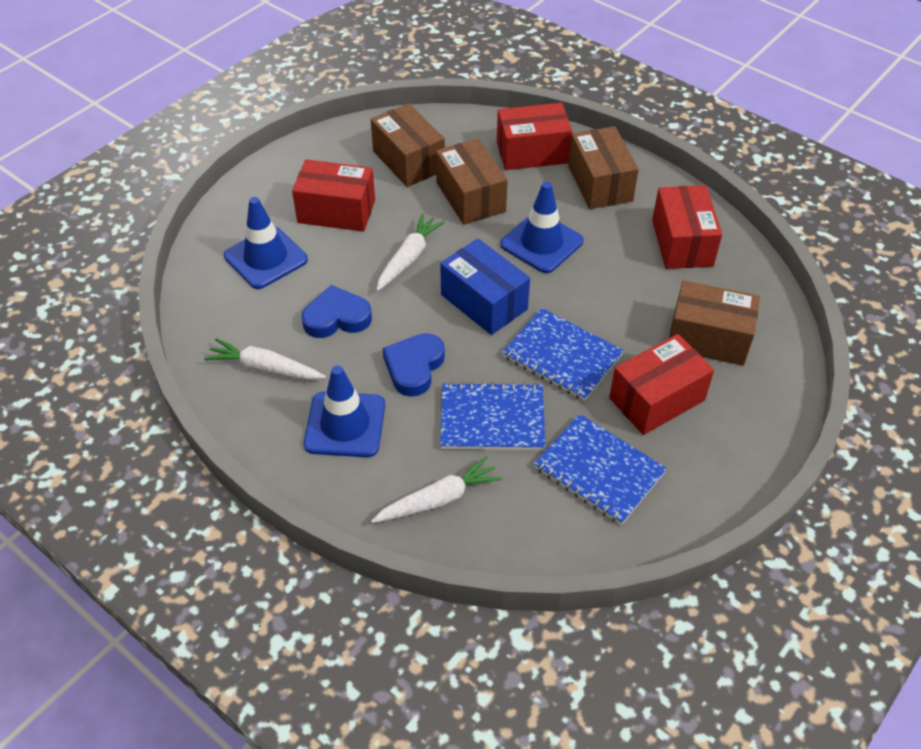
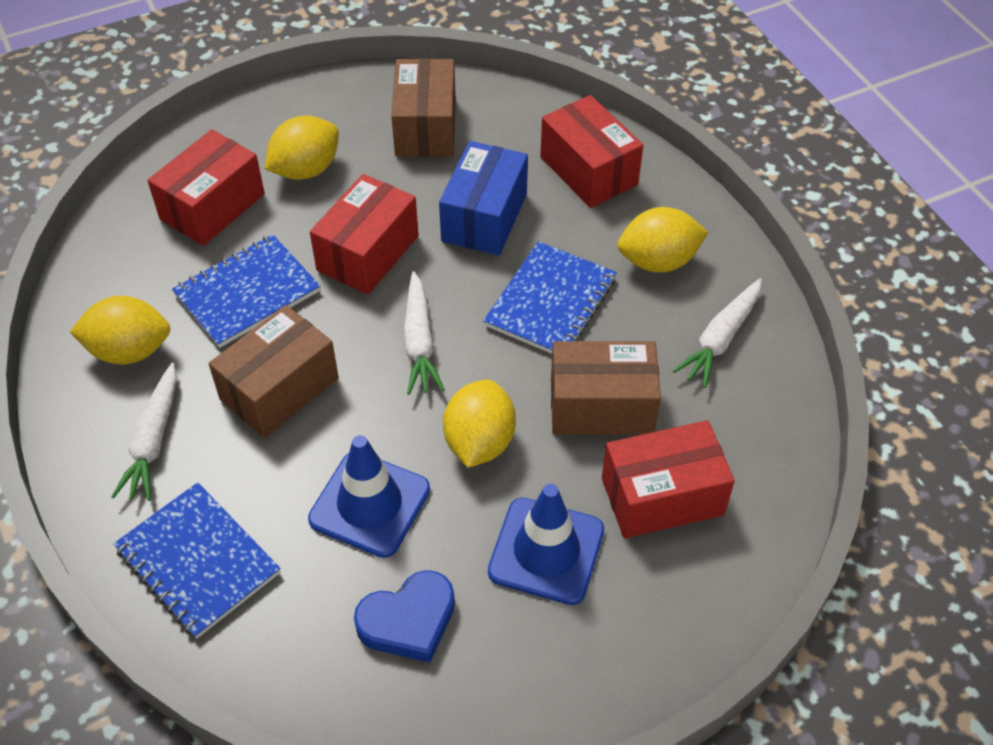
blue heart: [302,285,372,338] [383,333,445,397] = 2 -> [354,570,455,663] = 1
blue traffic cone: [224,197,308,289] [304,366,385,457] [500,182,584,273] = 3 -> [308,435,430,558] [488,484,604,605] = 2
brown box: [371,103,445,187] [436,138,508,225] [568,126,639,209] [669,280,760,366] = 4 -> [209,305,339,438] [391,58,456,157] [551,341,661,435] = 3
yellow lemon: none = 0 -> [70,296,170,365] [265,115,339,180] [443,379,516,468] [617,207,709,273] = 4

